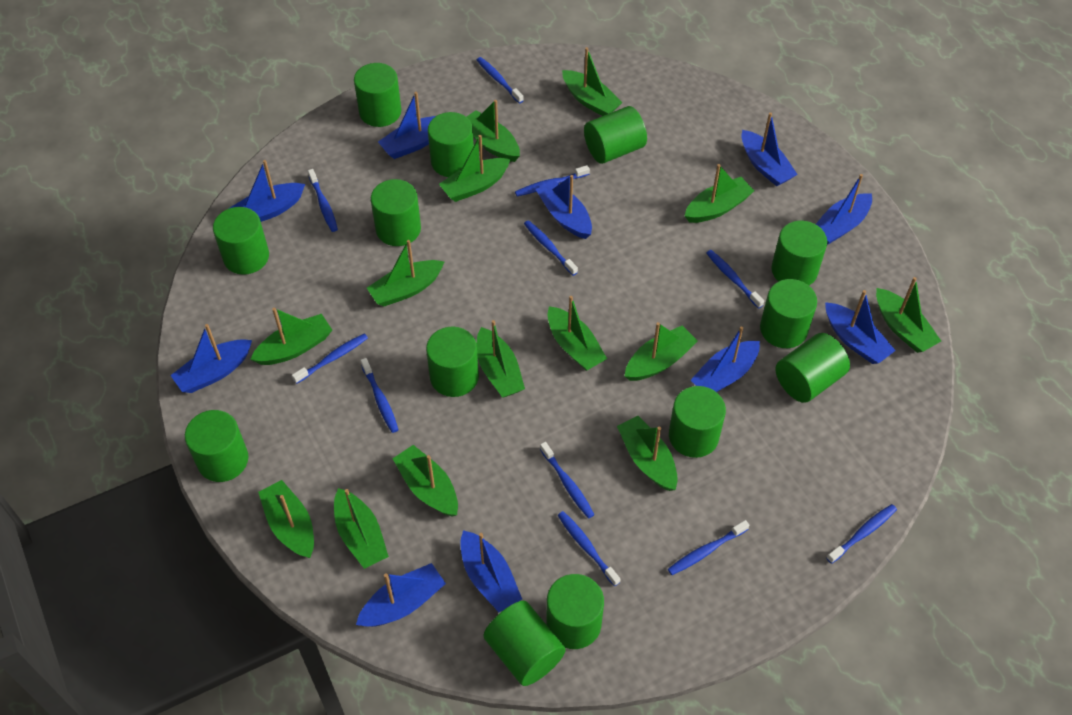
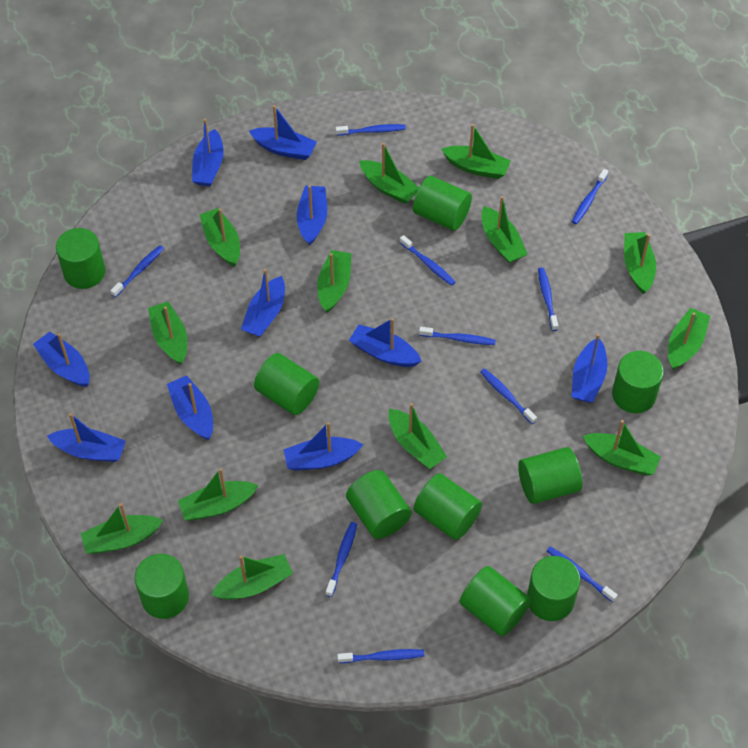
blue toothbrush: [292,333,368,384] [308,169,338,232] [360,358,398,433] [477,57,524,103] [515,165,590,197] [524,220,578,276] [540,442,594,519] [558,511,620,586] [668,520,749,575] [706,250,764,309] [827,504,897,564] = 11 -> [110,245,164,298] [326,522,357,597] [336,124,406,136] [337,649,424,663] [400,235,455,286] [419,327,496,345] [480,368,537,424] [538,268,558,331] [547,546,618,602] [572,169,608,224] = 10
green boat: [250,308,332,365] [258,480,314,558] [334,488,389,569] [367,240,444,306] [393,445,458,517] [439,135,511,202] [467,100,520,162] [477,320,525,398] [548,296,607,371] [562,47,623,116] [617,416,678,491] [625,322,698,381] [685,164,754,223] [876,277,941,353] = 14 -> [81,503,163,554] [148,302,187,365] [178,468,259,521] [200,208,240,267] [211,554,293,600] [317,250,351,313] [359,143,419,204] [389,403,447,469] [441,124,511,179] [481,196,528,263] [583,420,661,475] [624,232,656,294] [668,308,710,370] = 13
green cylinder: [185,410,248,482] [213,207,269,275] [354,63,401,127] [371,179,421,246] [426,326,479,397] [428,112,474,177] [484,601,566,686] [546,574,604,649] [584,106,647,164] [669,386,726,458] [760,279,817,348] [771,221,827,285] [776,333,850,403] = 13 -> [56,228,105,289] [135,554,189,619] [254,353,319,415] [346,470,412,539] [413,176,472,231] [414,473,482,540] [460,566,531,637] [518,447,582,504] [527,556,580,621] [612,351,664,413] = 10

